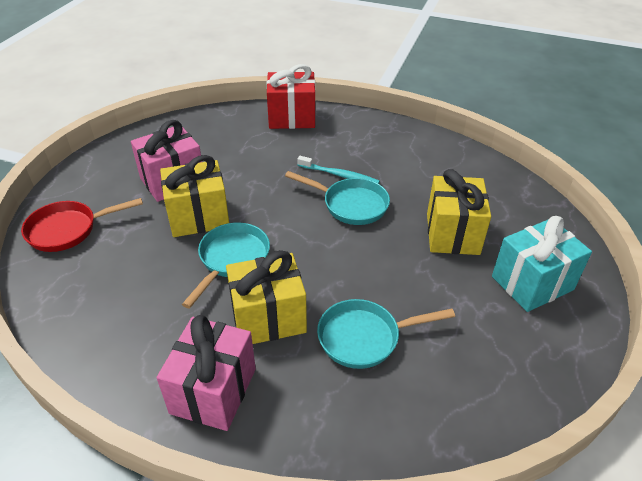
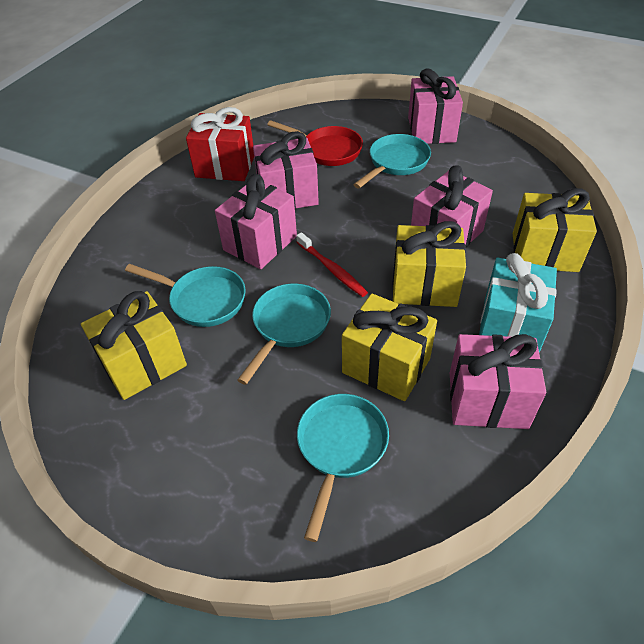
pink gift: [131,120,202,202] [157,315,256,431] = 2 -> [215,174,297,269] [253,131,319,209] [408,68,463,144] [411,165,493,247] [450,334,546,429] = 5
red toothbrush: none = 0 -> [296,232,368,297] = 1
turquoise pan: [182,223,270,308] [285,171,390,225] [317,299,455,369] = 3 -> [125,264,245,327] [237,284,331,385] [297,394,389,542] [353,134,431,189] = 4
turquoise toothbrush: [297,156,380,184] = 1 -> none = 0
yellow gift: [160,155,229,237] [226,250,307,344] [427,169,491,255] = 3 -> [81,291,187,400] [342,294,437,401] [393,221,466,307] [513,188,597,272] = 4

